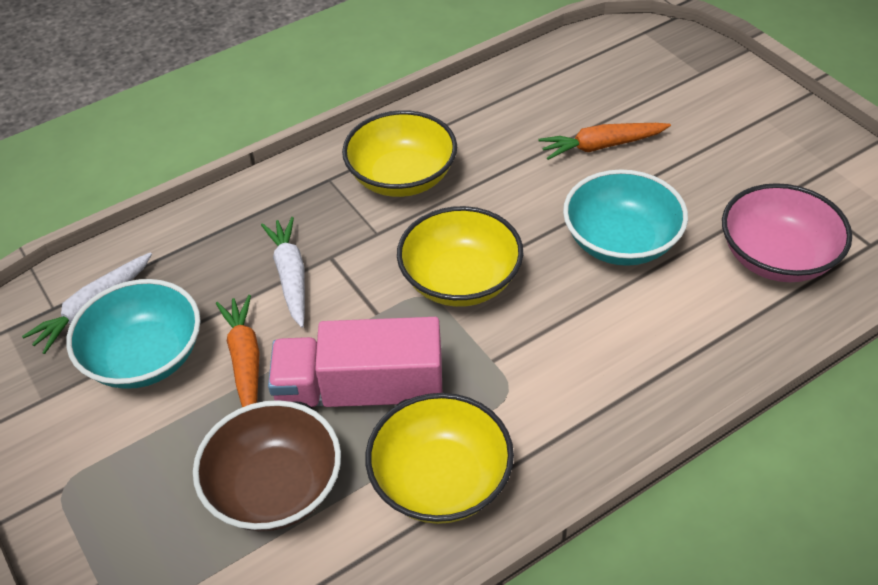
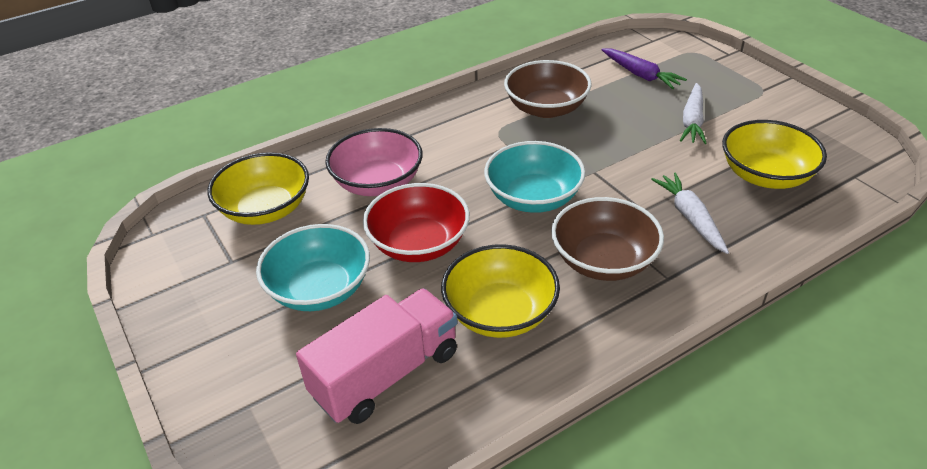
brown bowl: [193,400,341,531] = 1 -> [504,60,592,118] [551,197,664,281] = 2
orange carrot: [216,295,259,407] [538,123,671,160] = 2 -> none = 0
purple carrot: none = 0 -> [601,48,687,89] = 1
red bowl: none = 0 -> [363,183,470,262] = 1

